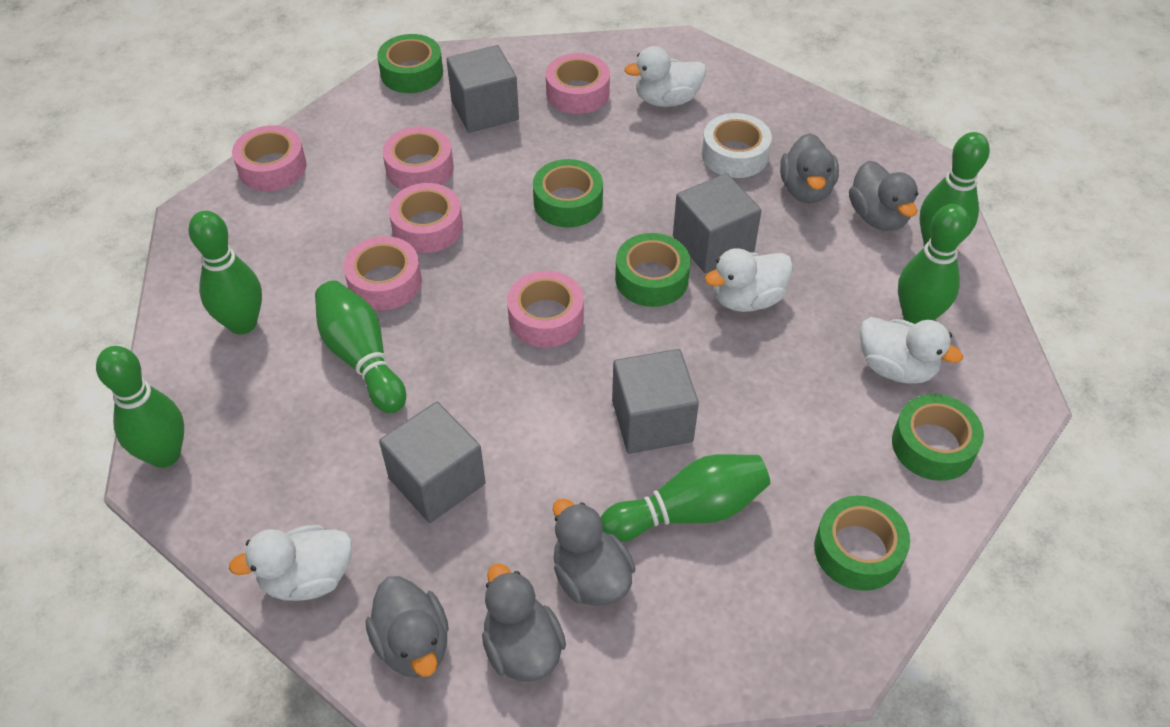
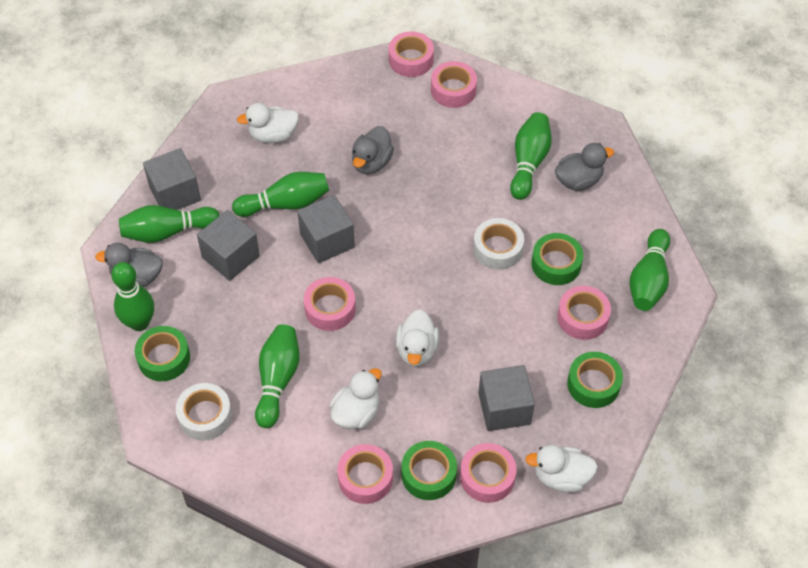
green tape: [377,34,443,93] [533,159,603,227] [615,233,691,307] [814,495,910,591] [892,394,984,481] = 5 -> [135,326,190,381] [402,441,457,500] [531,233,583,285] [567,352,623,408] = 4
grey duck: [365,576,449,678] [482,563,566,682] [553,498,636,606] [780,133,839,203] [849,161,918,231] = 5 -> [95,243,163,287] [352,126,394,174] [555,143,614,191] = 3
white tape: [702,113,772,178] = 1 -> [176,383,232,440] [473,218,524,270] = 2

